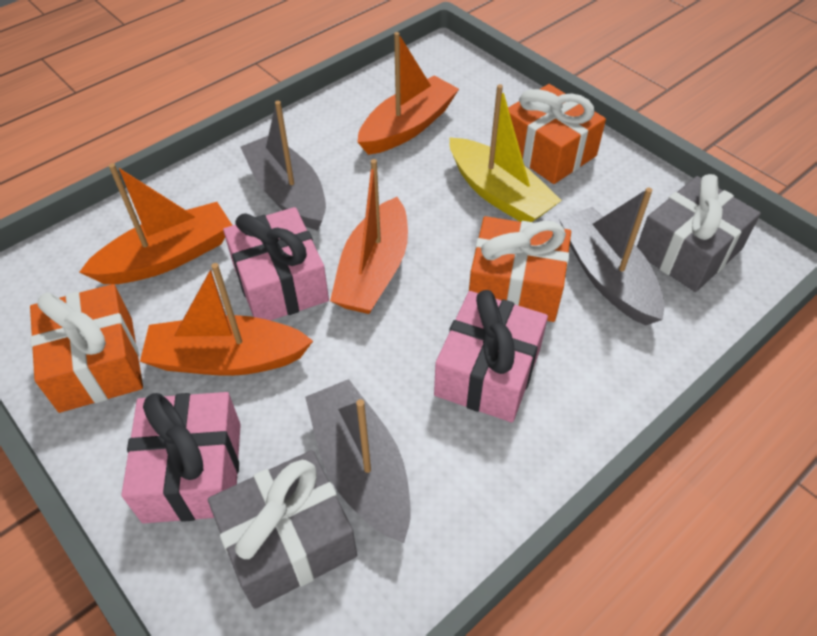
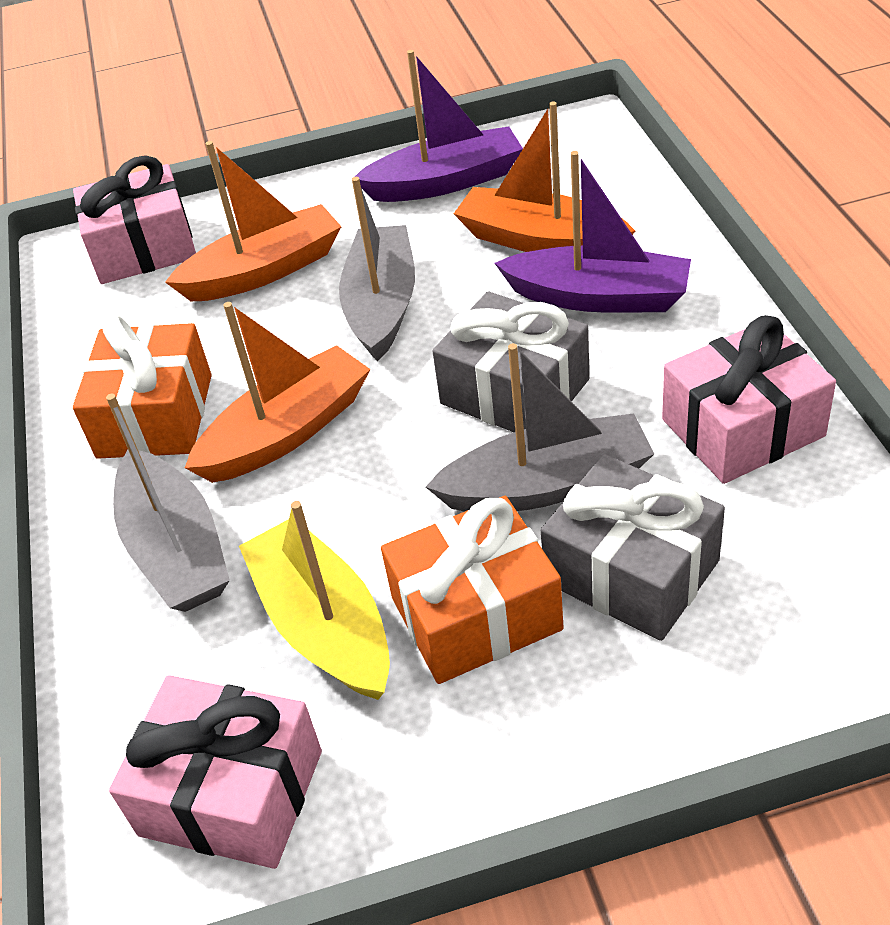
orange boat: [80,163,232,284] [140,263,313,376] [330,159,408,314] [357,32,459,155] = 4 -> [165,141,342,301] [185,302,370,483] [454,101,635,252] = 3
orange gift: [30,284,143,413] [469,216,571,322] [508,84,606,184] = 3 -> [73,315,212,459] [381,496,564,684] = 2
purple boat: none = 0 -> [355,50,523,202] [495,151,691,313] = 2

